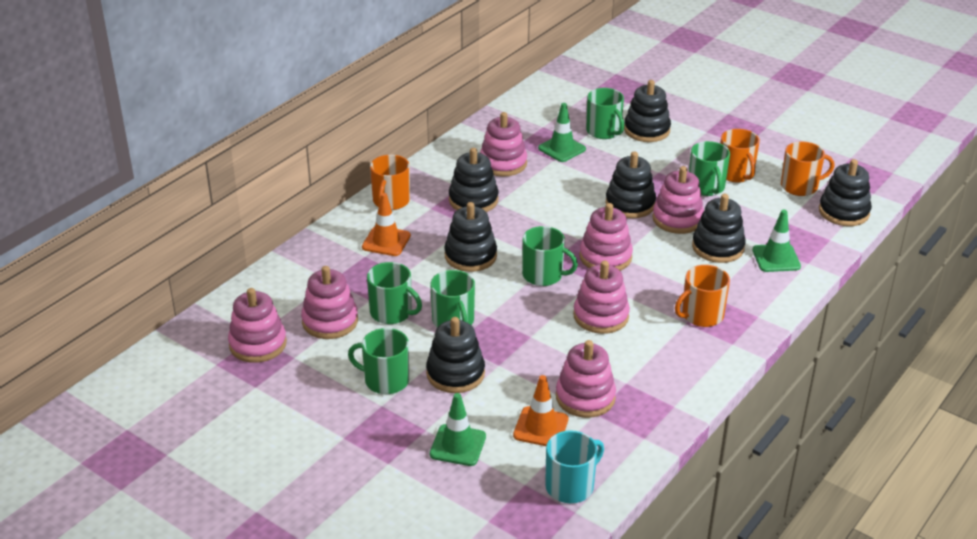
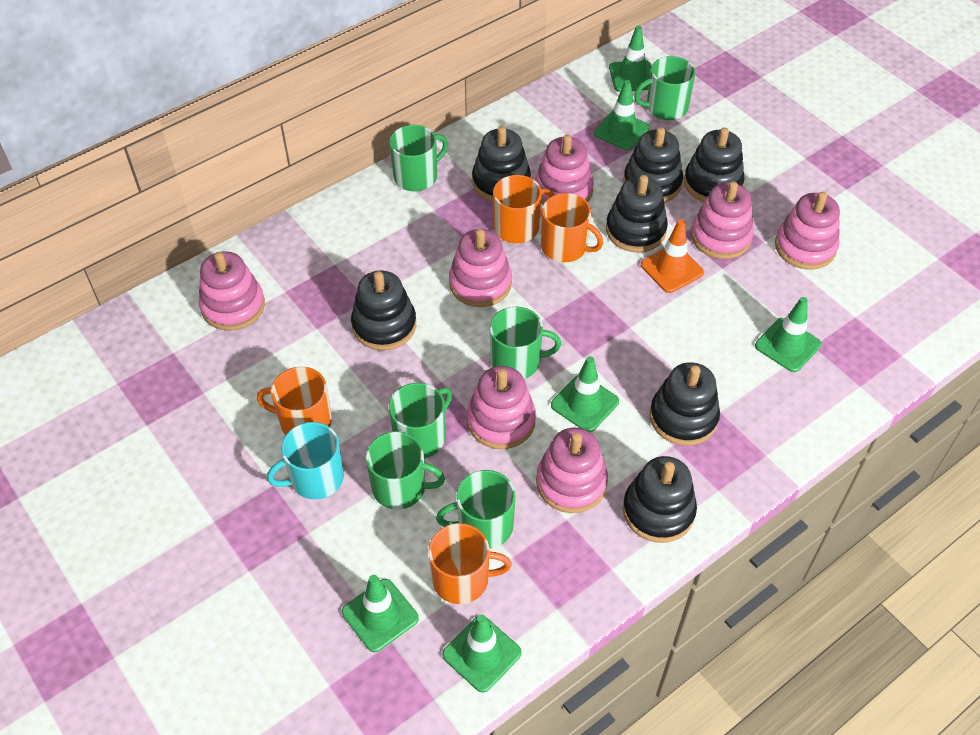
green traffic cone: [430,393,486,466] [538,103,586,162] [752,210,801,272] = 3 -> [342,575,419,652] [442,614,522,693] [551,356,619,432] [594,80,649,151] [609,26,651,92] [755,297,821,372] = 6
orange traffic cone: [362,193,411,256] [513,375,568,446] = 2 -> [641,219,704,293] = 1

